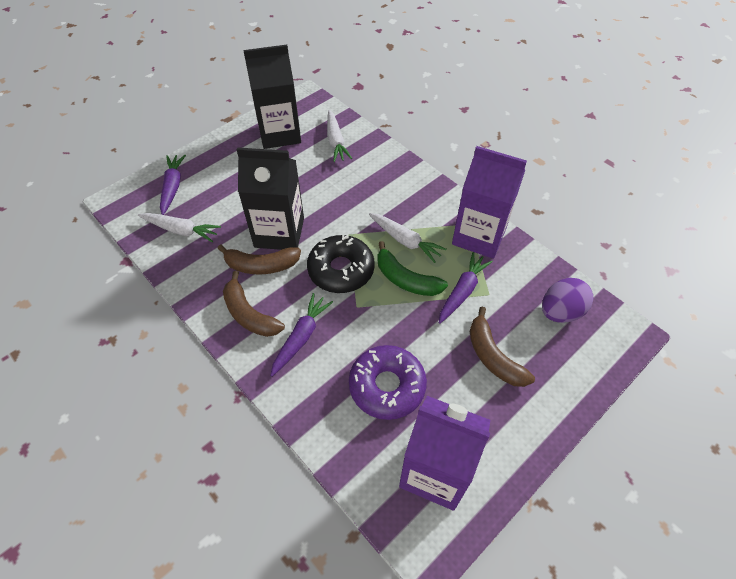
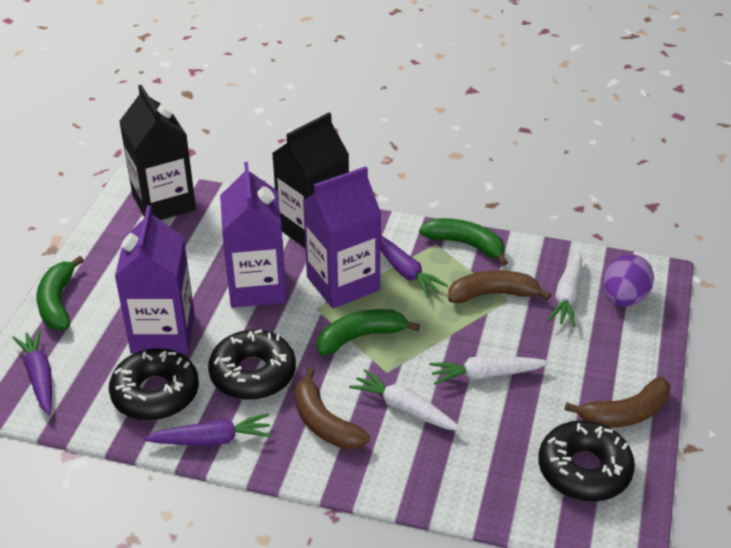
black donut: [307,235,375,293] = 1 -> [109,348,199,421] [208,329,296,400] [538,420,635,502] = 3
green banana: [377,241,448,296] = 1 -> [36,256,84,330] [317,309,420,356] [419,218,508,266] = 3
purple carton: [399,396,490,511] [452,146,527,259] = 2 -> [115,205,195,354] [220,162,287,308] [303,166,381,308] = 3
purple donut: [349,345,427,420] = 1 -> none = 0

